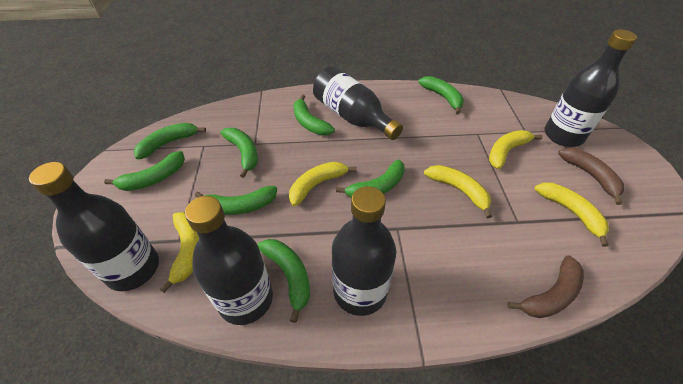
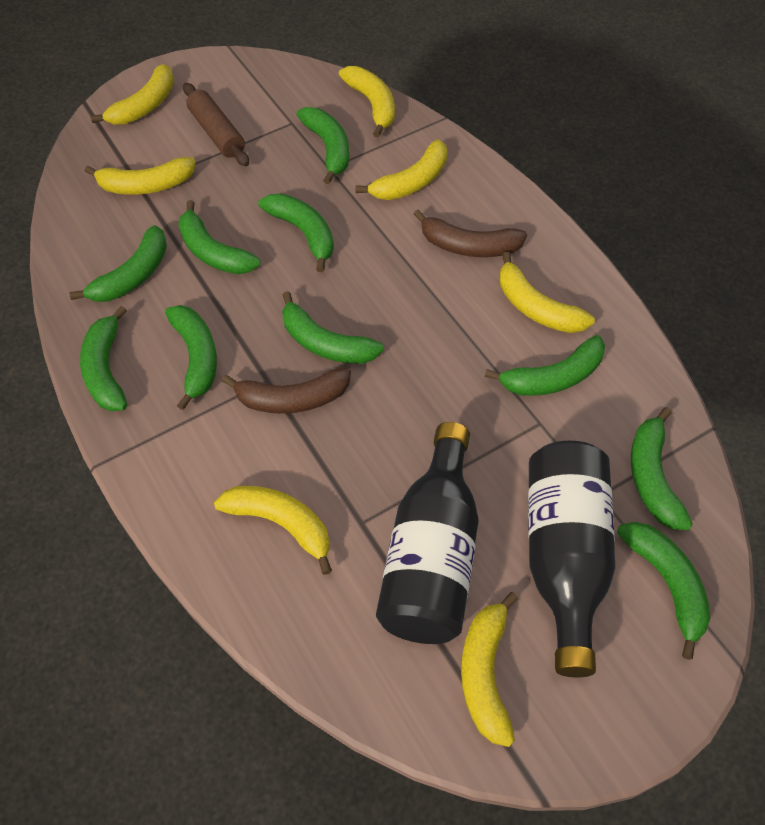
black bottle: [29,162,159,291] [185,196,273,325] [313,66,403,140] [332,186,396,316] [545,30,637,147] = 5 -> [376,422,479,644] [528,441,616,678] = 2
brown rolling pin: none = 0 -> [183,83,249,166] = 1
green banana: [104,151,185,191] [134,123,206,160] [195,186,277,215] [220,128,258,178] [258,239,310,323] [293,95,335,135] [336,160,405,197] [419,76,464,114] = 8 -> [69,225,167,302] [80,306,127,411] [165,305,217,410] [178,200,260,274] [258,193,334,272] [282,291,384,364] [297,107,349,184] [485,335,605,396] [617,522,710,660] [631,407,693,530] = 10
yellow banana: [160,212,199,293] [289,162,357,206] [424,165,492,218] [489,130,543,169] [535,182,609,247] = 5 -> [85,157,196,195] [91,64,174,124] [214,486,332,575] [339,66,395,137] [356,139,447,200] [461,592,518,747] [500,252,595,333] = 7

